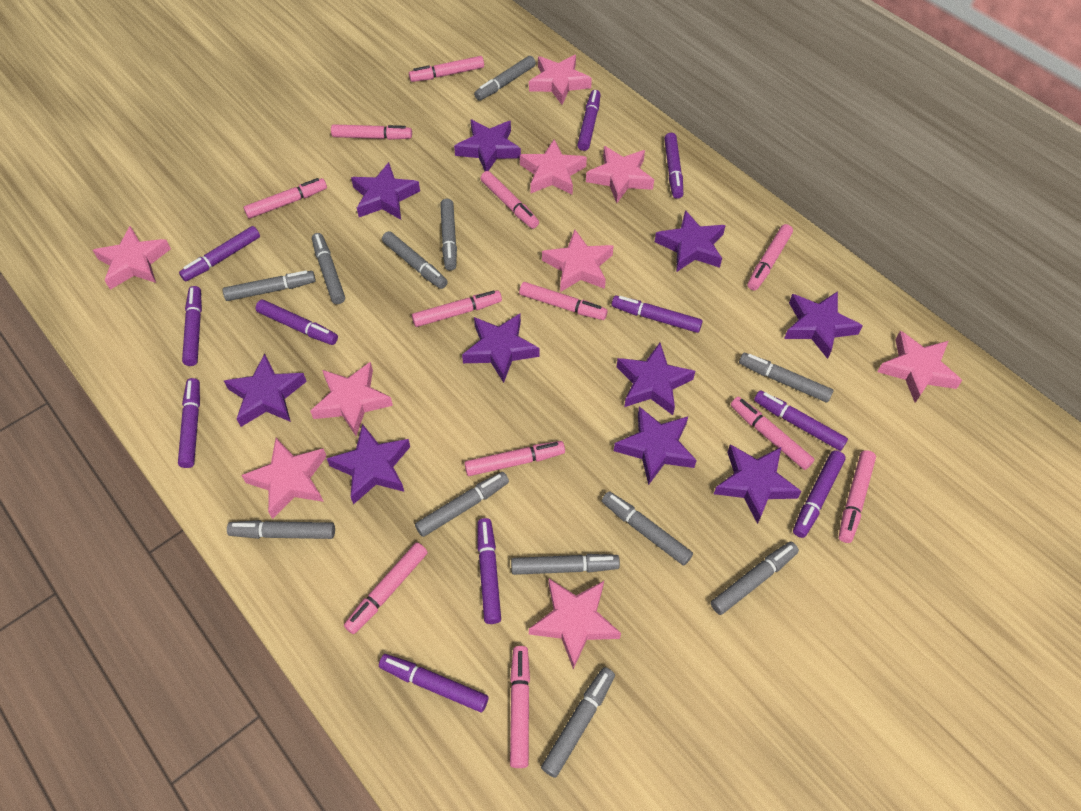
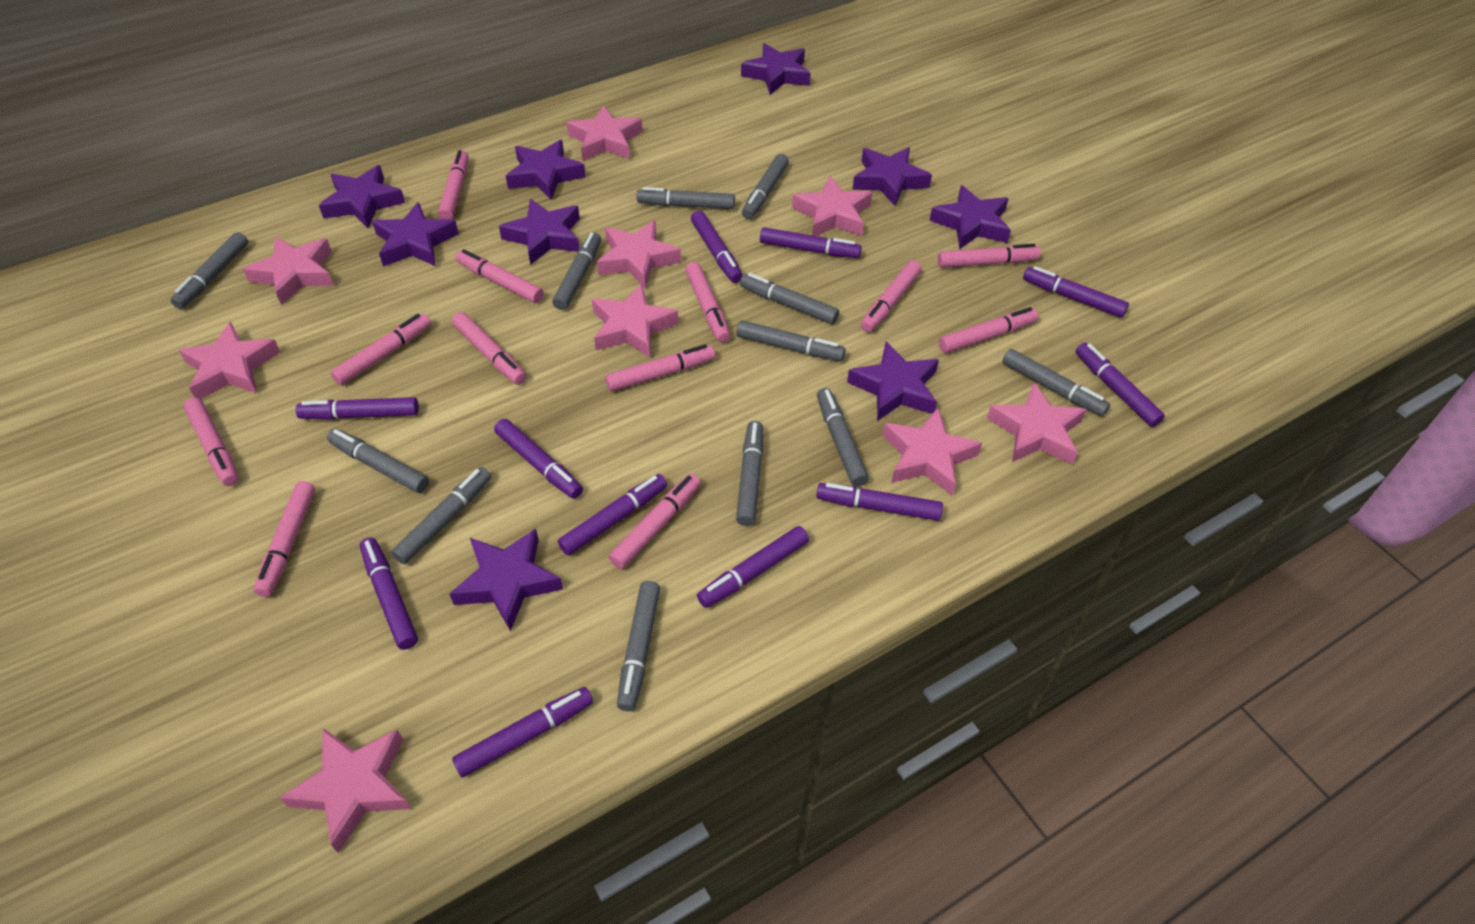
purple star: [224,354,307,427] [326,424,410,505] [351,162,420,220] [454,119,521,171] [462,314,539,383] [614,406,697,485] [617,343,695,415] [655,210,726,272] [714,444,801,524] [784,291,863,359] = 10 -> [319,165,405,228] [372,202,459,267] [450,529,563,632] [499,199,580,265] [506,140,586,200] [741,43,811,95] [847,341,939,421] [852,147,932,206] [929,185,1011,249] = 9

